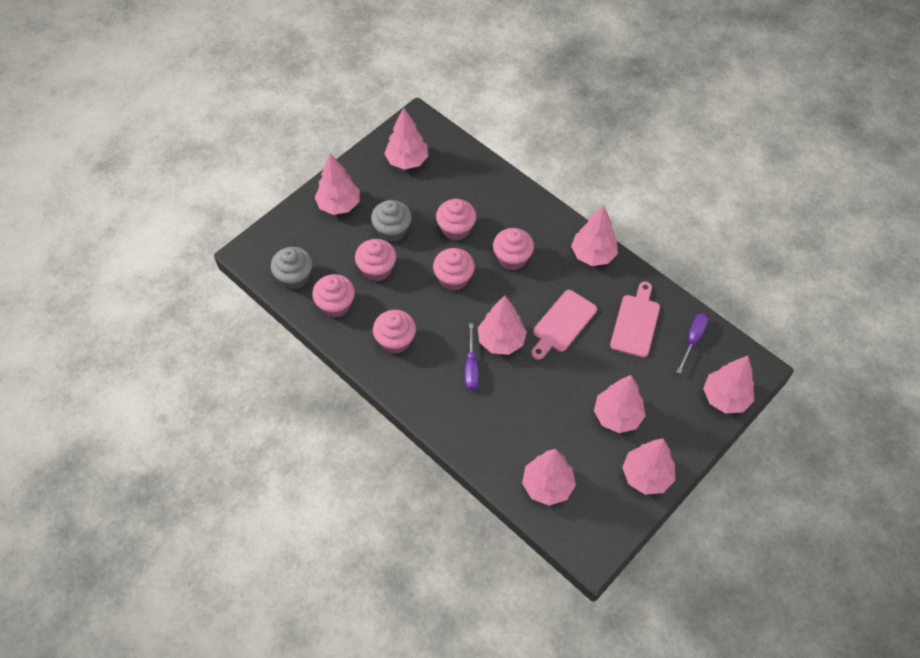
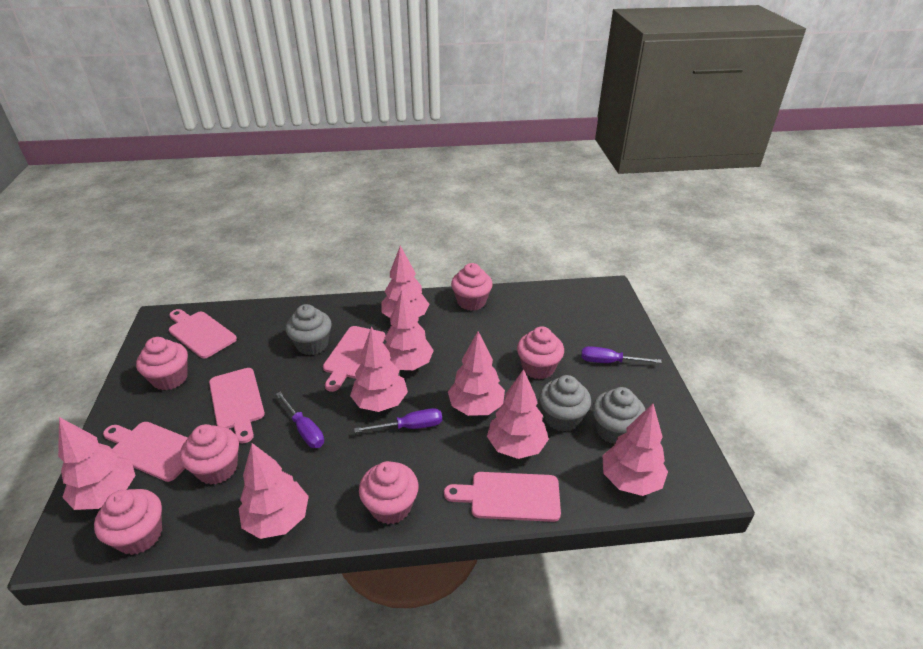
grey cupcake: [271,247,313,290] [371,200,412,242] = 2 -> [286,304,332,355] [539,375,591,432] [592,387,645,444] = 3
pink cutting board: [531,290,597,360] [610,282,660,357] = 2 -> [103,422,187,482] [169,309,237,358] [209,368,265,443] [323,326,386,392] [444,472,561,522] = 5
purple screwdriver: [465,323,479,390] [676,313,709,374] = 2 -> [276,392,324,448] [354,408,442,433] [581,346,662,363] = 3

